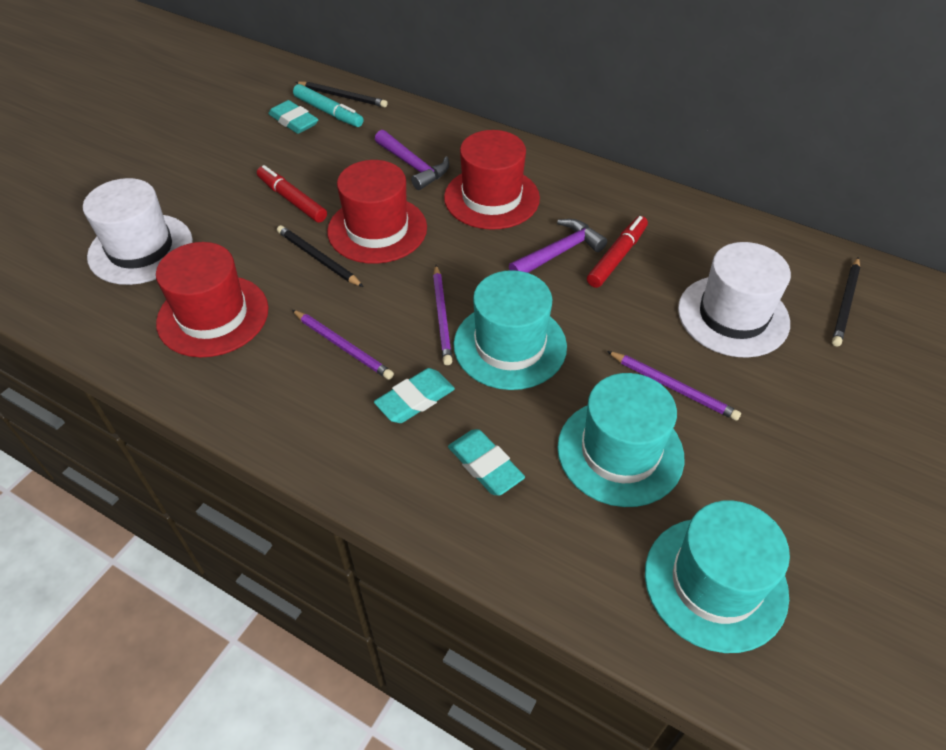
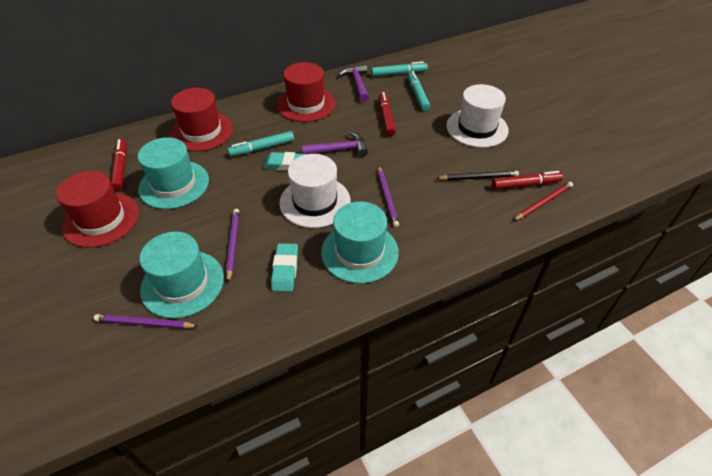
black pencil: [277,225,363,287] [296,82,388,107] [832,257,860,347] = 3 -> [436,171,519,180] = 1
red marker: [257,165,327,222] [587,216,648,288] = 2 -> [111,139,127,191] [379,92,396,136] [492,171,563,190] = 3
red pencil: none = 0 -> [513,182,573,221] = 1
turquoise eraser: [268,100,318,134] [374,368,455,423] [448,429,525,496] = 3 -> [263,152,306,171] [271,243,298,292] = 2
turquoise marker: [293,84,363,127] = 1 -> [228,131,294,156] [371,61,428,77] [408,71,430,111] = 3

